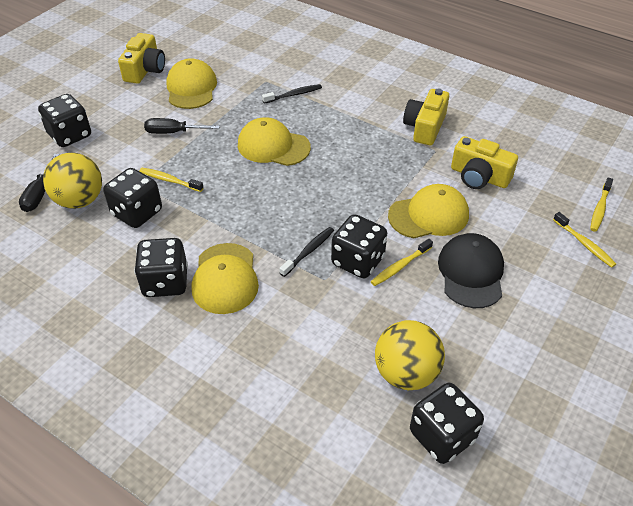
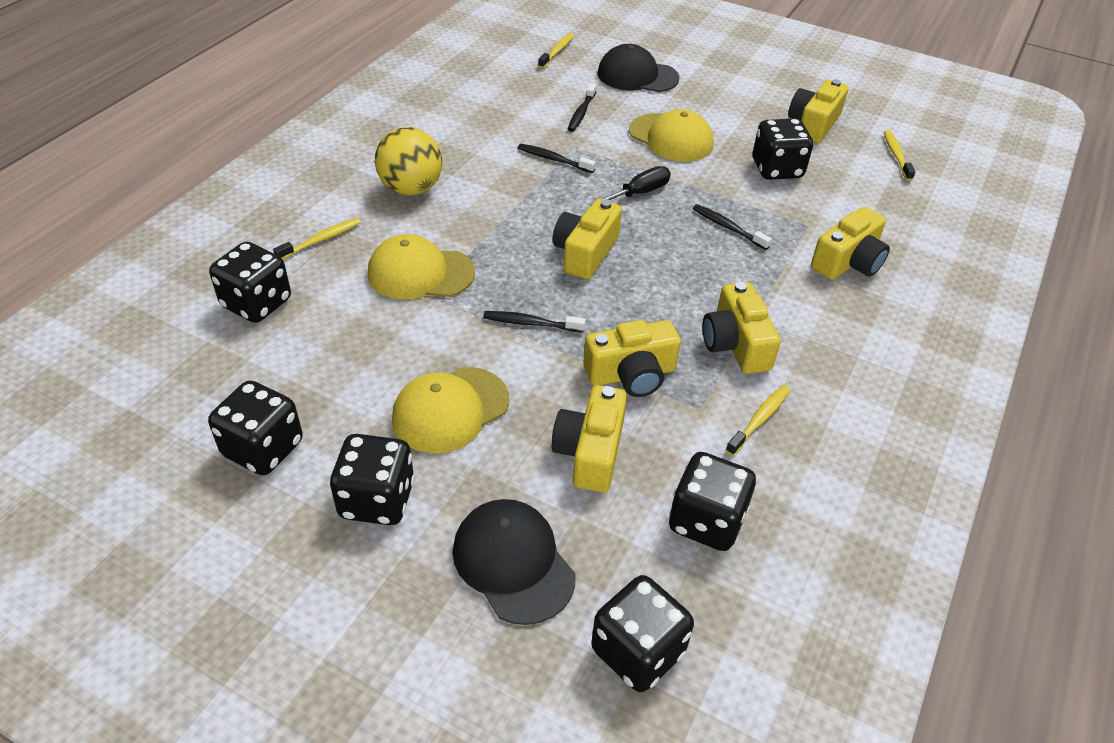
black cap: [438,233,504,308] = 1 -> [453,499,576,625] [597,44,679,92] = 2
black dice: [38,94,91,147] [103,168,162,228] [134,238,188,297] [331,214,387,279] [410,383,484,464] = 5 -> [208,380,303,475] [209,242,291,323] [330,434,415,525] [591,575,694,692] [669,452,756,551] [753,118,813,180] = 6
black screwdriver: [19,154,59,212] [144,118,220,134] = 2 -> [590,166,671,205] = 1
black toothbrush: [262,84,322,104] [279,227,334,277] = 2 -> [483,311,586,332] [518,144,596,173] [568,83,597,132] [693,204,772,250] = 4
yellow ball: [43,153,102,209] [375,320,445,390] = 2 -> [375,127,442,195] = 1
yellow camera: [118,33,165,84] [403,89,449,145] [451,136,518,189] = 3 -> [552,385,627,493] [553,199,622,280] [583,320,681,397] [702,282,781,374] [788,79,848,143] [811,207,890,280] = 6
yellow cap: [166,58,217,109] [192,243,259,314] [238,117,311,166] [388,184,469,238] = 4 -> [368,234,475,300] [392,367,509,454] [629,109,713,162] = 3

